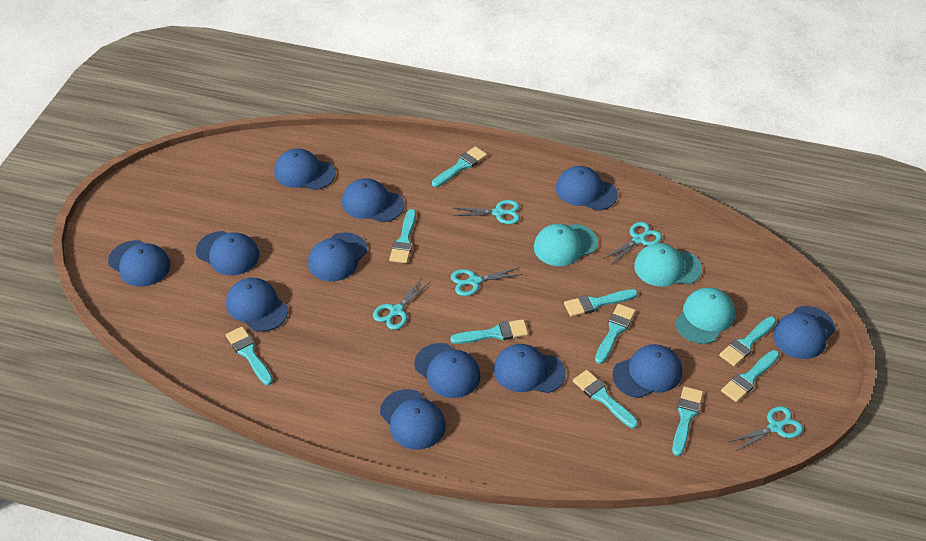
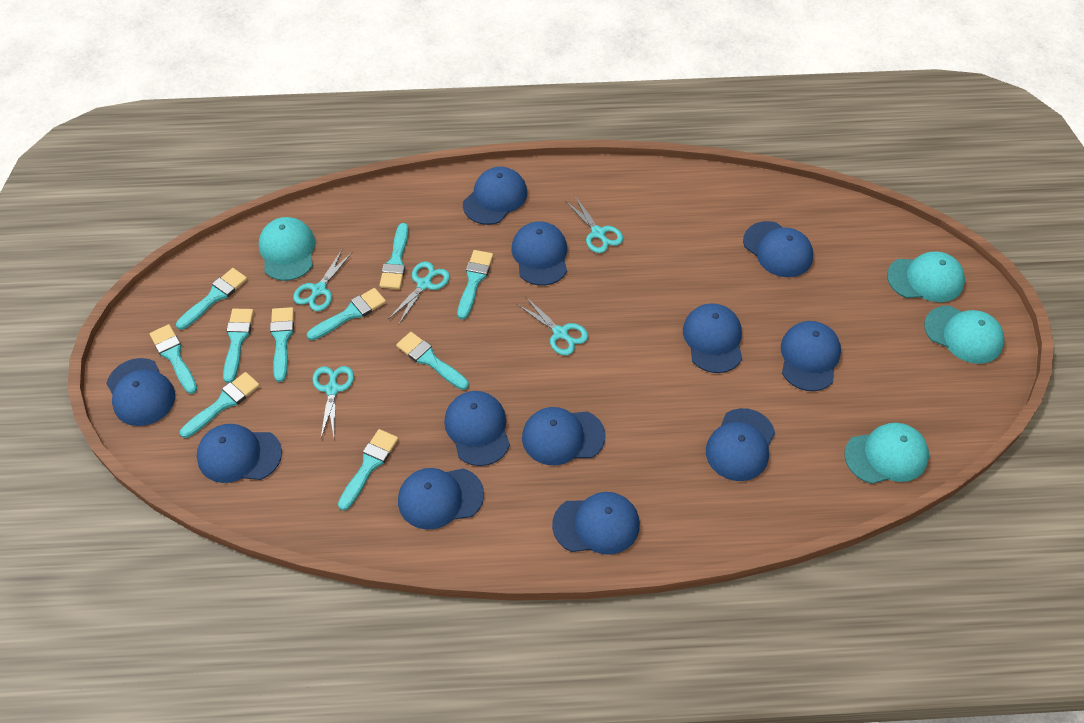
turquoise cap: [534,224,598,266] [634,243,702,287] [675,288,735,344] = 3 -> [259,217,315,281] [844,423,929,484] [887,252,965,302] [924,306,1004,364] = 4

